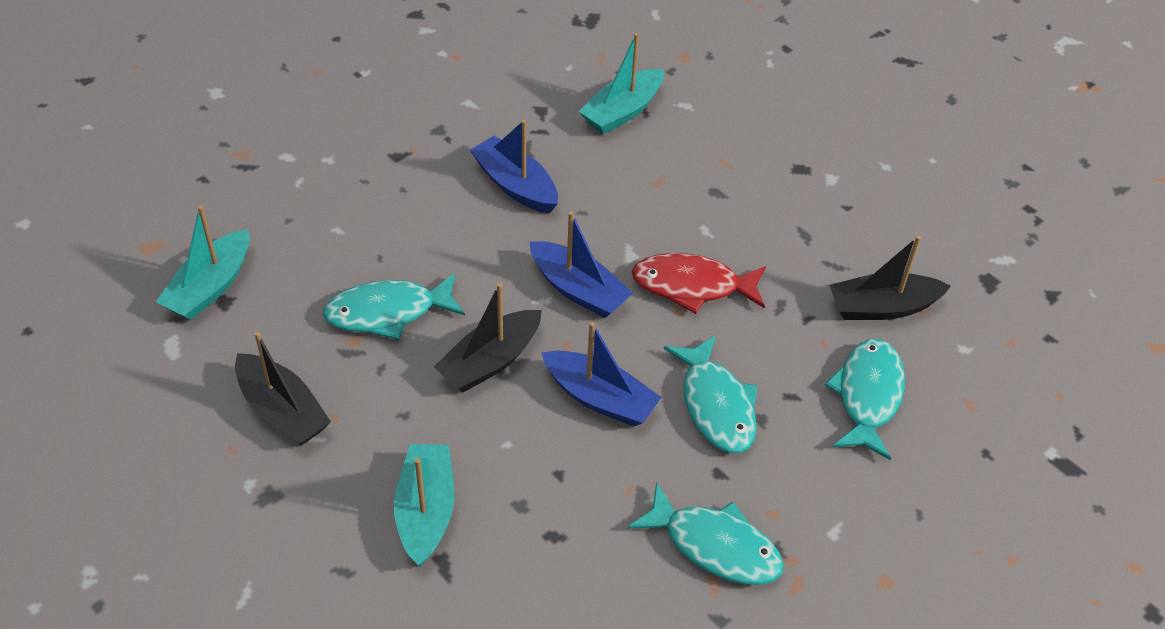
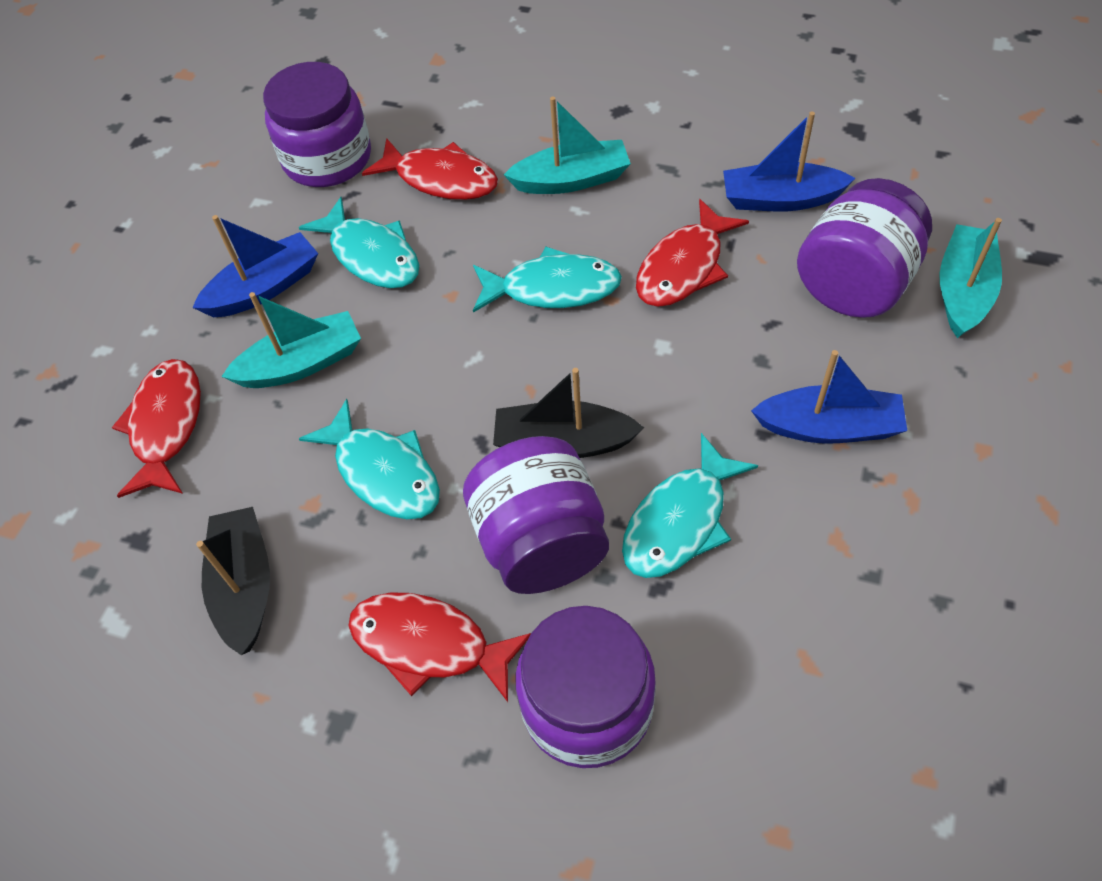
black boat: [235,331,331,446] [434,283,542,392] [829,236,951,320] = 3 -> [196,507,270,655] [493,368,644,458] = 2
purple jar: none = 0 -> [263,62,371,187] [463,436,609,594] [516,606,656,768] [797,178,932,318] = 4
red fish: [632,253,766,314] = 1 -> [112,359,201,498] [348,592,531,702] [362,138,498,200] [636,199,749,307] = 4

